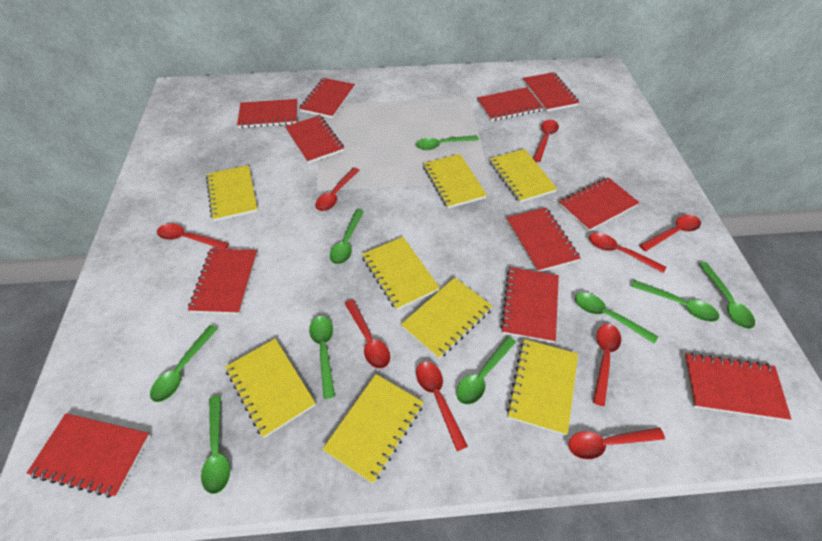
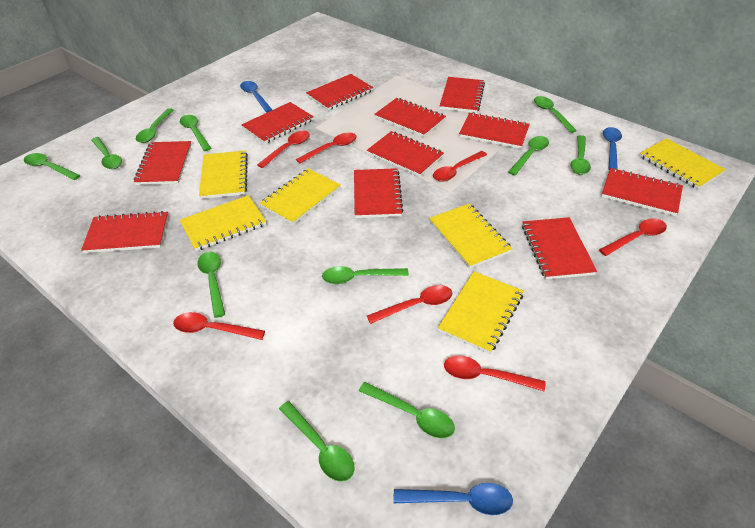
blue spoon: none = 0 -> [240,81,272,113] [393,483,513,515] [603,127,622,170] = 3
green spoon: [150,325,218,402] [201,395,230,494] [309,316,335,399] [330,209,364,264] [416,135,479,150] [456,336,516,405] [575,292,658,344] [631,280,719,322] [699,262,755,329] = 9 -> [24,153,80,180] [91,137,122,169] [136,108,174,143] [180,115,211,151] [197,251,225,318] [279,401,355,482] [322,266,409,284] [359,382,455,438] [508,136,549,175] [534,96,577,133] [571,135,591,175] = 11
red spoon: [157,223,229,249] [315,167,360,211] [344,299,390,369] [416,361,468,451] [533,120,559,162] [568,428,665,459] [589,233,666,273] [593,324,621,406] [639,215,701,251] = 9 -> [173,312,265,340] [257,131,310,168] [296,133,356,163] [367,285,452,324] [433,151,487,182] [444,356,545,391] [599,218,667,256] = 7
yellow notebook: [206,165,258,222] [225,338,316,438] [322,374,424,484] [362,237,440,310] [401,277,493,359] [423,154,487,208] [489,149,557,203] [507,339,578,435] = 8 -> [180,195,266,251] [199,151,248,199] [260,168,341,225] [429,203,512,269] [438,271,523,354] [640,138,726,189] = 6

